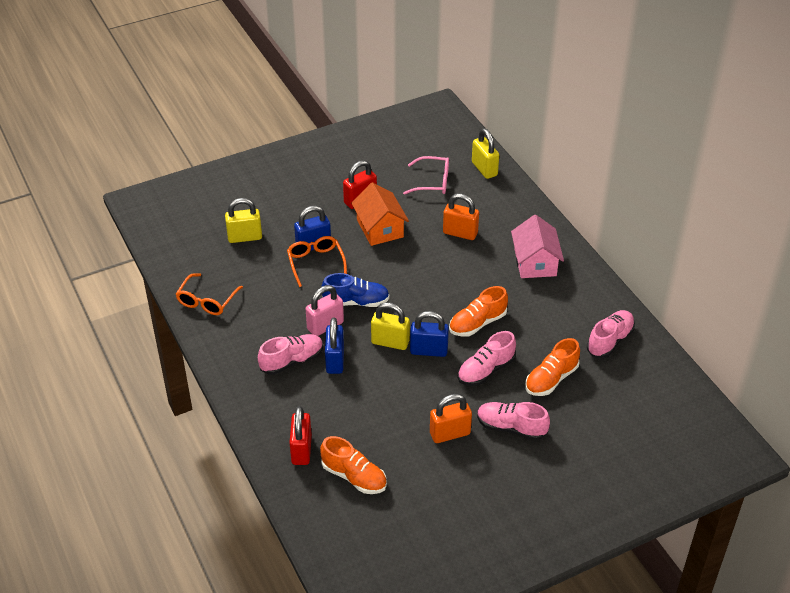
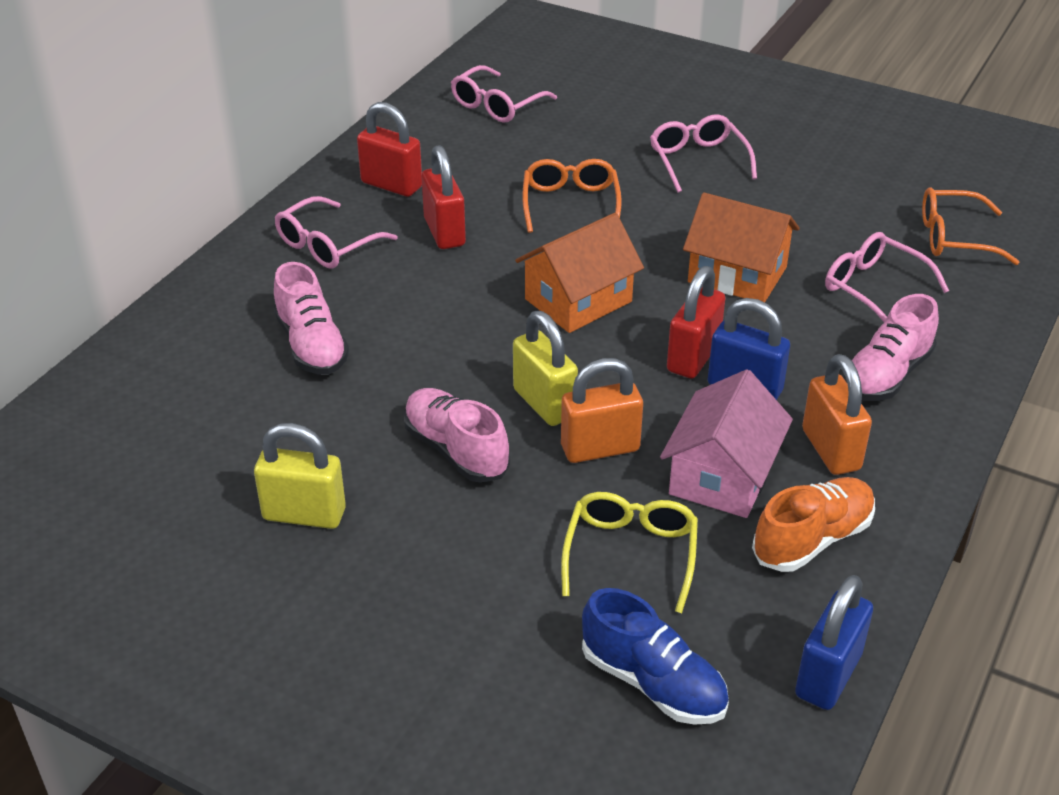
blue padlock: [294,206,331,251] [325,317,344,374] [410,311,449,357] = 3 -> [708,298,790,400] [795,575,873,710] = 2
orange house: [351,182,409,246] = 1 -> [515,213,644,333] [683,192,800,302] = 2
orange shoe: [320,436,387,494] [449,286,508,337] [525,338,580,396] = 3 -> [752,477,875,572] = 1
pink glasses: [403,156,449,195] = 1 -> [275,196,398,269] [451,65,557,123] [650,114,757,193] [825,232,949,322] = 4
pink padlock: [306,285,344,336] = 1 -> none = 0
pink shoe: [258,334,323,375] [458,331,516,386] [477,402,550,440] [587,310,635,358] = 4 -> [274,262,349,375] [404,388,510,483] [843,294,939,401] = 3
red padlock: [289,406,312,465] [343,160,377,209] = 2 -> [357,102,422,197] [421,145,466,249] [667,266,725,378] = 3
yellow glasses: none = 0 -> [561,492,698,613] = 1
yellow padlock: [225,198,262,243] [371,302,410,350] [472,128,499,179] = 3 -> [254,423,346,529] [513,311,578,426] = 2

